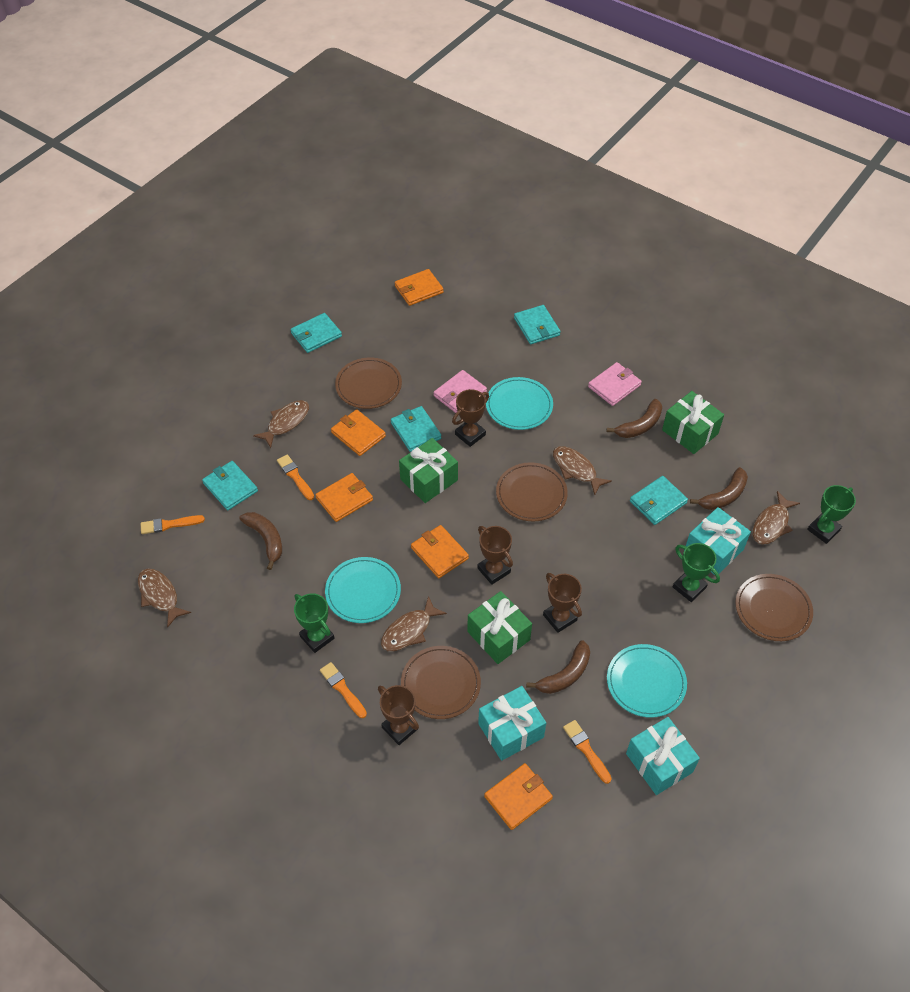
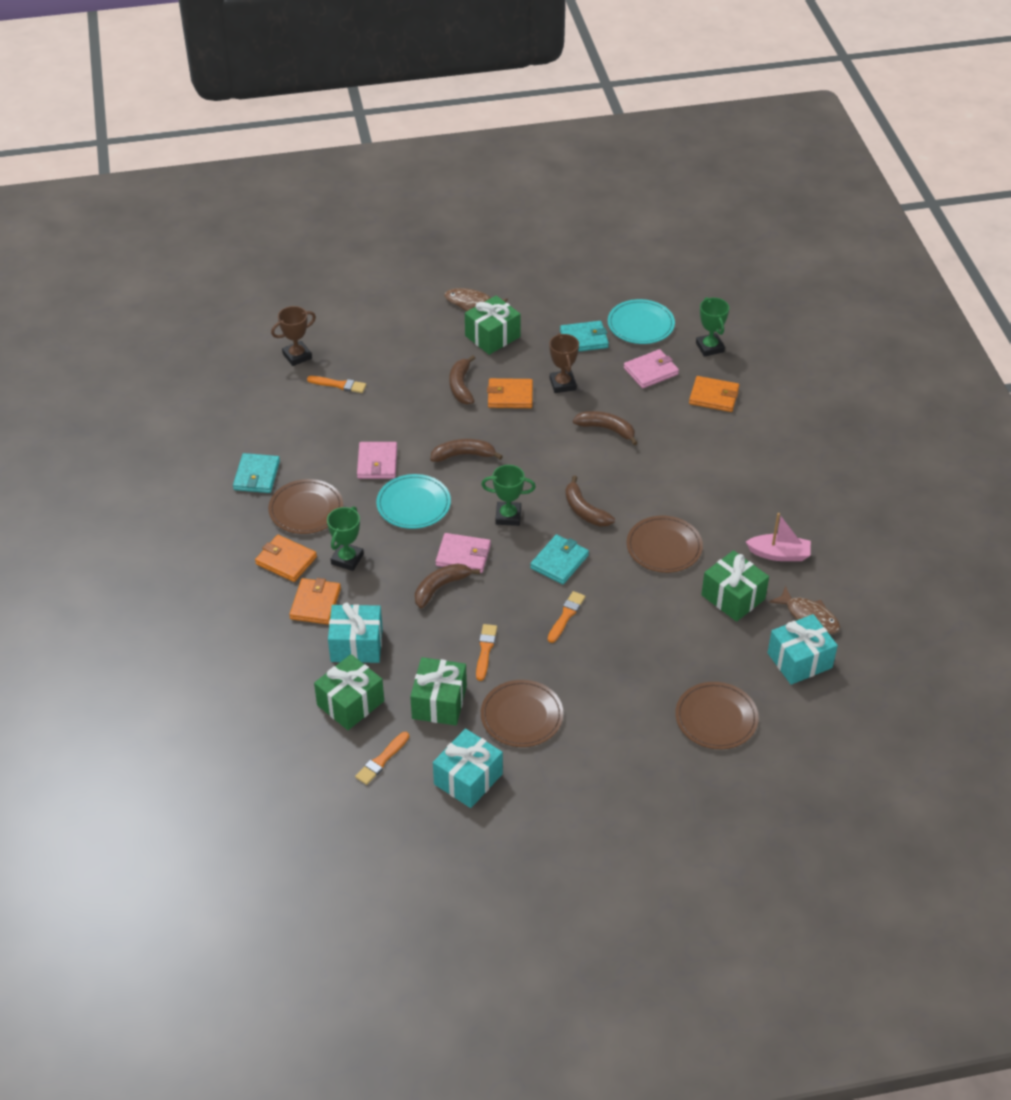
brown banana: [239,512,282,570] [526,640,590,694] [606,399,662,438] [690,467,748,510] = 4 -> [415,563,480,608] [431,439,503,462] [449,355,475,404] [565,475,615,526] [573,411,637,445] = 5
brown fish: [138,569,191,628] [253,400,309,448] [381,596,447,651] [553,446,612,495] [753,491,800,545] = 5 -> [444,288,508,311] [769,586,840,634] = 2
brown trophy: [378,685,419,745] [452,389,489,447] [477,526,513,585] [543,573,582,633] = 4 -> [271,306,316,366] [549,333,579,393] = 2
green gift: [399,438,458,503] [467,591,532,664] [662,391,724,454] = 3 -> [314,654,384,730] [410,657,467,726] [465,295,521,355] [701,550,769,622] = 4
orange wallet: [315,473,373,522] [331,409,386,456] [395,269,444,306] [411,525,469,578] [484,763,553,830] = 5 -> [255,535,317,582] [289,578,341,624] [487,378,533,408] [689,376,739,412] = 4
pink boat: none = 0 -> [746,513,811,561] = 1
pink wallet: [434,370,487,413] [588,362,642,406] = 2 -> [357,442,397,479] [436,533,491,573] [624,349,679,389] = 3
turquoise plate: [325,557,401,623] [486,377,553,430] [607,644,687,718] = 3 -> [376,474,451,529] [608,299,675,344] = 2
turquoise wallet: [202,461,258,510] [291,313,342,353] [391,406,441,452] [514,305,561,344] [630,476,688,525] = 5 -> [233,453,280,493] [530,534,589,584] [560,321,609,352] = 3

